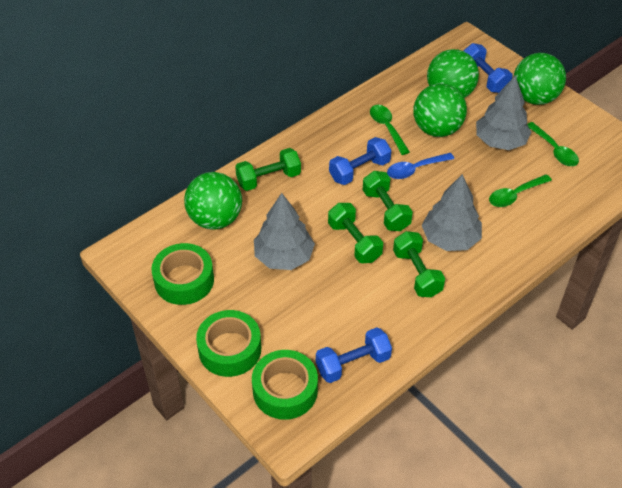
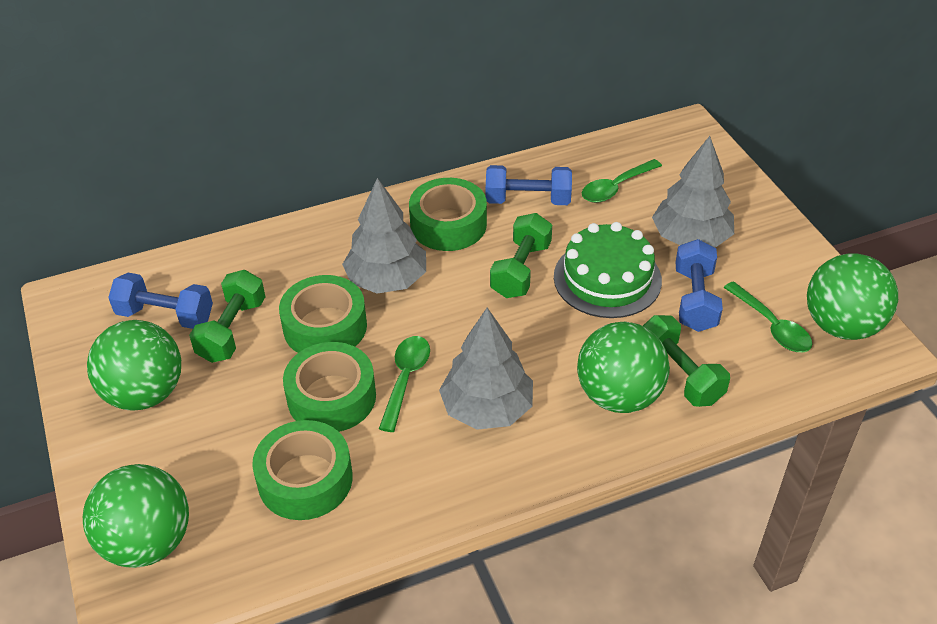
blue spoon: [387,153,454,179] = 1 -> none = 0
green cake: none = 0 -> [554,222,662,318] = 1
green dumbbell: [235,148,301,191] [328,203,383,263] [363,171,413,231] [393,231,445,297] = 4 -> [189,270,266,363] [490,213,552,298] [643,315,730,407] = 3
green tape: [151,243,214,305] [196,310,261,377] [252,350,318,420] = 3 -> [252,420,353,520] [279,275,367,353] [283,342,376,432] [409,178,487,251] = 4

